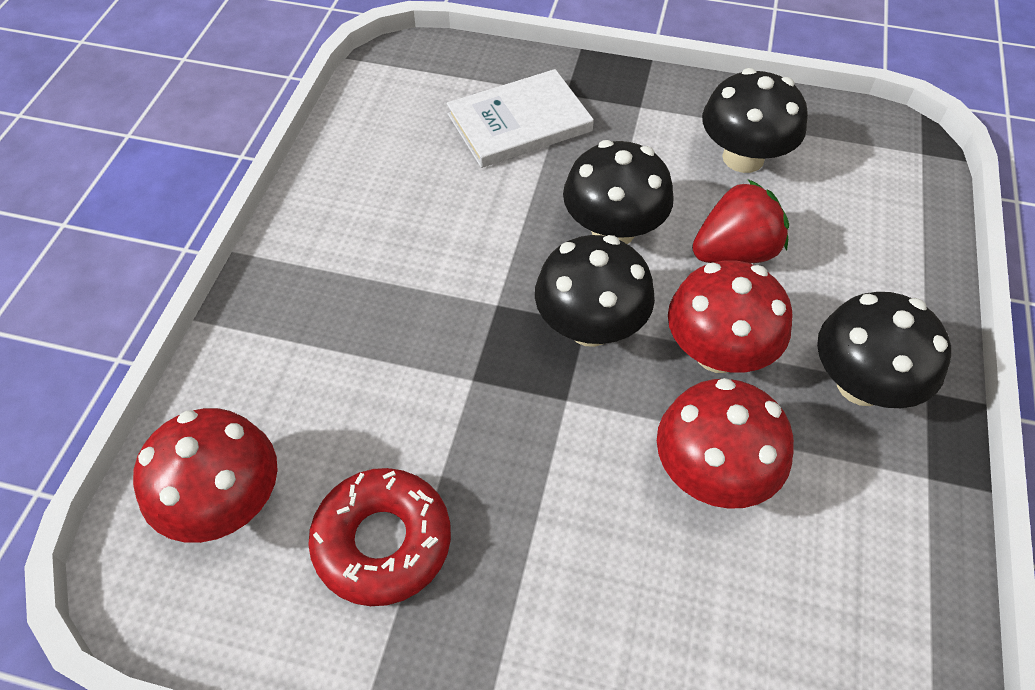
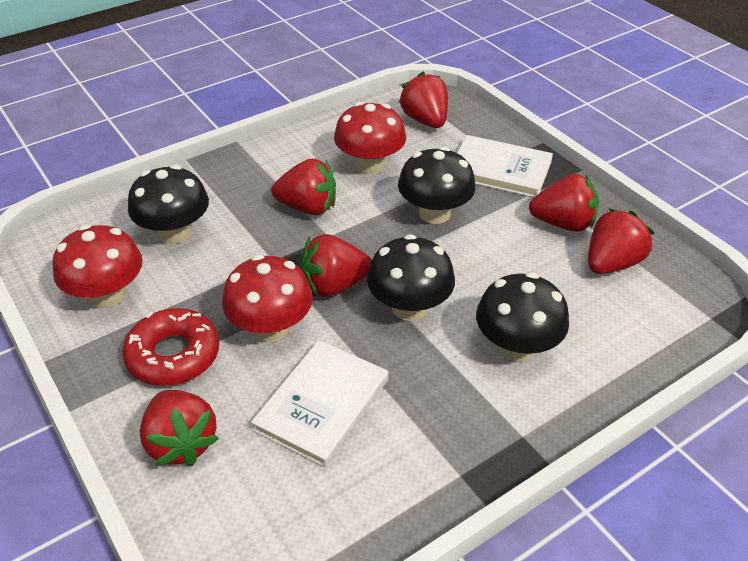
red strawberry: [692,179,789,264] = 1 -> [140,390,219,466] [271,158,336,215] [301,234,372,297] [399,72,448,128] [529,174,599,232] [588,208,654,274] = 6
white book: [447,69,594,168] = 1 -> [251,340,388,468] [457,135,553,197] = 2

